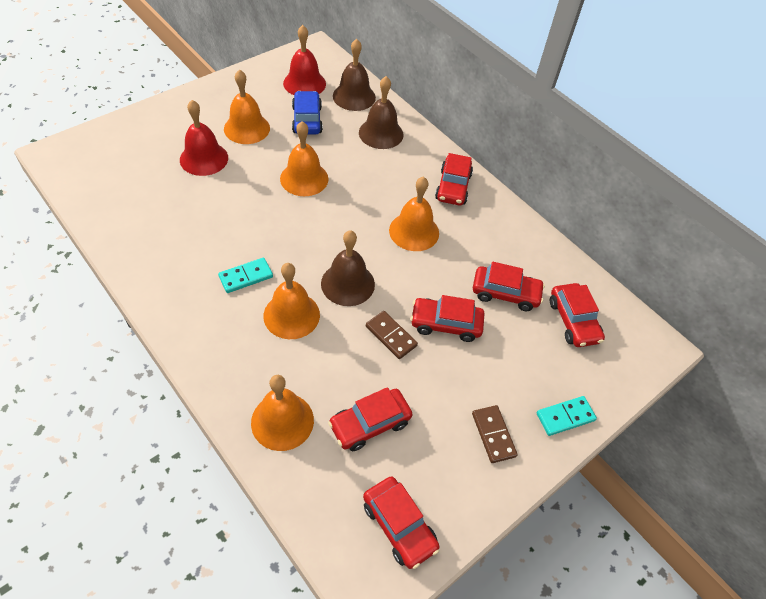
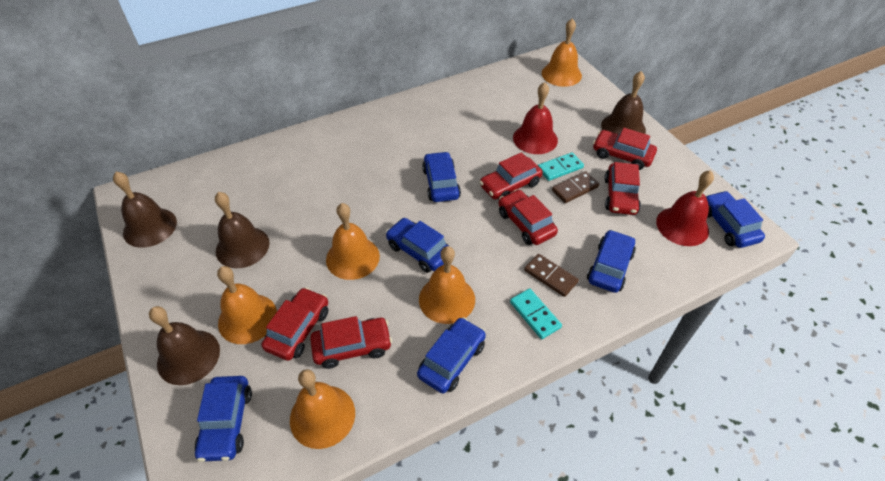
blue car: [292,91,323,134] = 1 -> [195,376,252,462] [386,218,449,273] [417,317,486,394] [422,151,461,202] [587,230,636,293] [705,191,765,248] = 6
brown bell: [321,230,375,306] [333,39,376,111] [359,76,403,149] = 3 -> [113,172,177,248] [149,306,220,385] [215,192,269,268] [601,71,646,134] = 4

